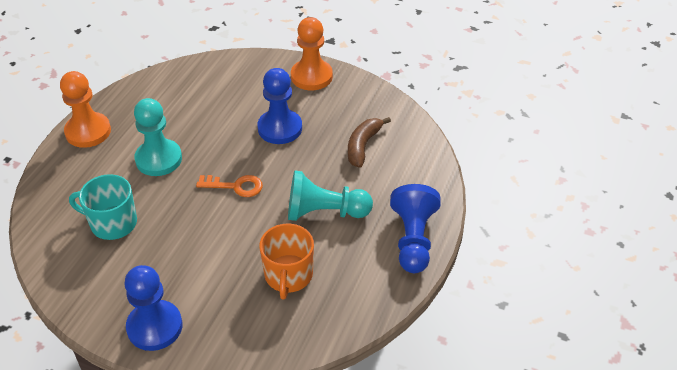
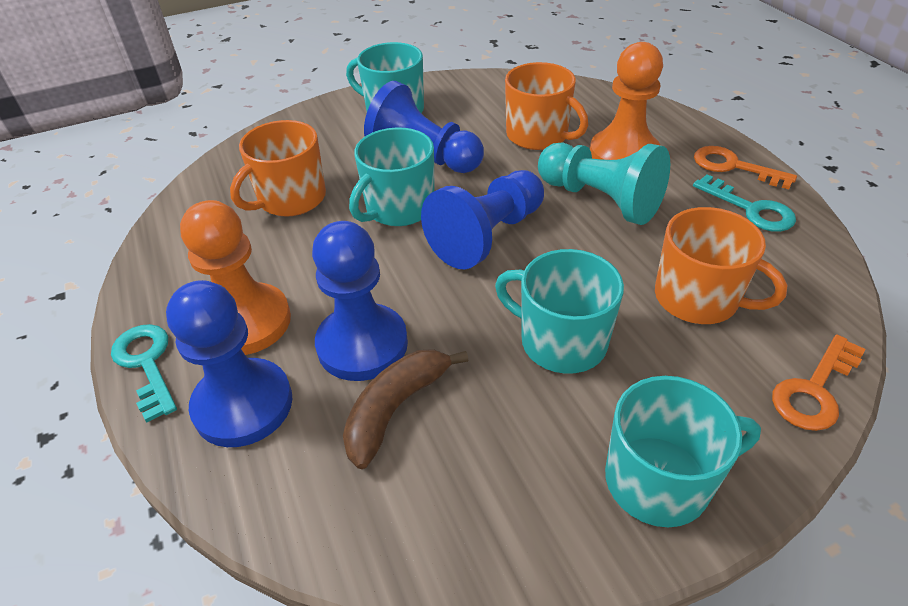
blue pawn: [125,265,182,351] [257,68,302,144] [390,184,441,273] = 3 -> [166,280,292,447] [312,221,408,381] [364,81,484,173] [421,170,544,269] = 4
orange key: [196,175,263,197] = 1 -> [694,146,797,189] [772,334,865,431] = 2
orange mug: [259,224,314,300] = 1 -> [230,120,326,217] [505,62,588,150] [655,207,787,324] = 3
turquoise key: none = 0 -> [111,324,177,422] [693,174,796,232] = 2
turquoise mug: [69,174,137,240] = 1 -> [346,42,424,113] [349,127,435,226] [495,249,624,374] [605,376,761,527] = 4
turquoise pawn: [134,98,182,176] [288,170,373,221] = 2 -> [538,143,670,225] = 1

